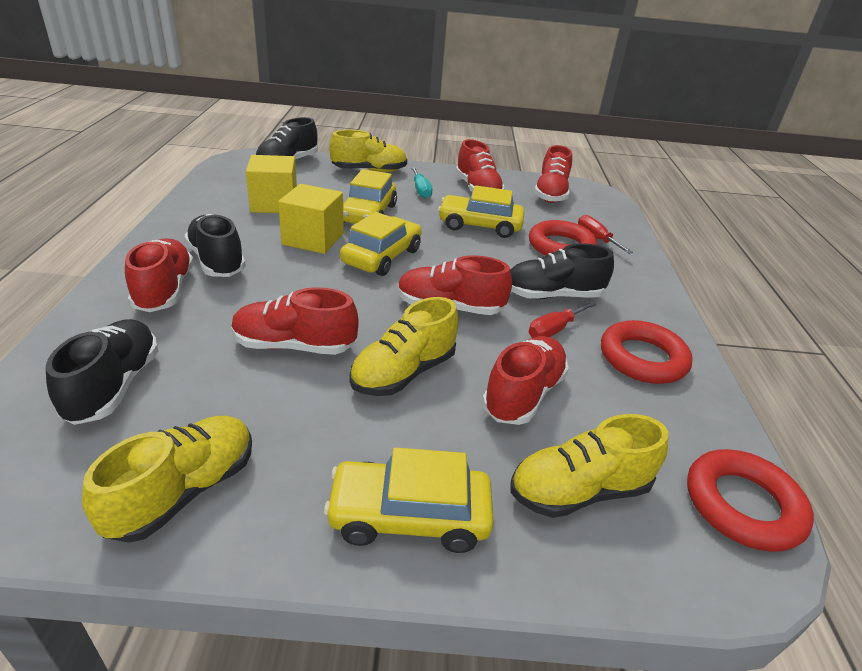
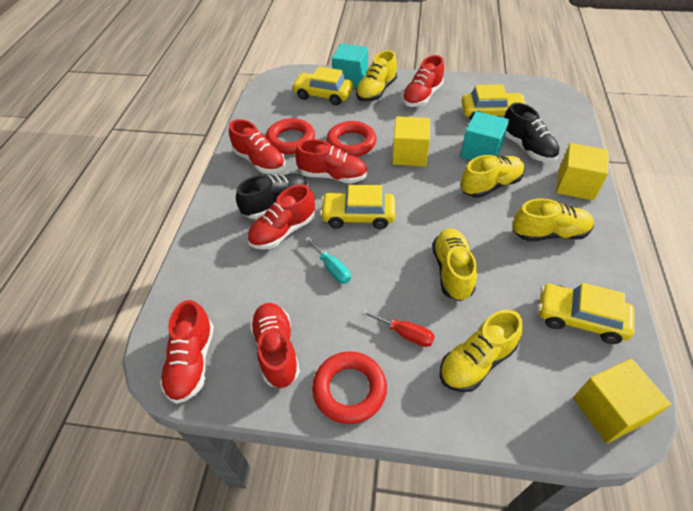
black shoe: [46,319,158,425] [184,214,246,277] [256,117,318,160] [510,243,614,299] = 4 -> [236,174,308,219] [504,103,560,162] = 2
red screwdriver: [529,301,596,338] [578,215,633,254] = 2 -> [361,309,435,347] = 1
turquoise cube: none = 0 -> [332,43,368,88] [460,111,509,160] = 2
yellow cube: [246,155,297,213] [278,184,343,254] = 2 -> [392,116,430,166] [556,143,609,201] [573,359,671,443] = 3
yellow shoe: [82,416,252,543] [329,130,407,173] [349,297,459,396] [511,414,668,518] = 4 -> [356,50,397,102] [432,229,477,301] [440,310,523,392] [461,155,524,198] [512,198,594,241] = 5

